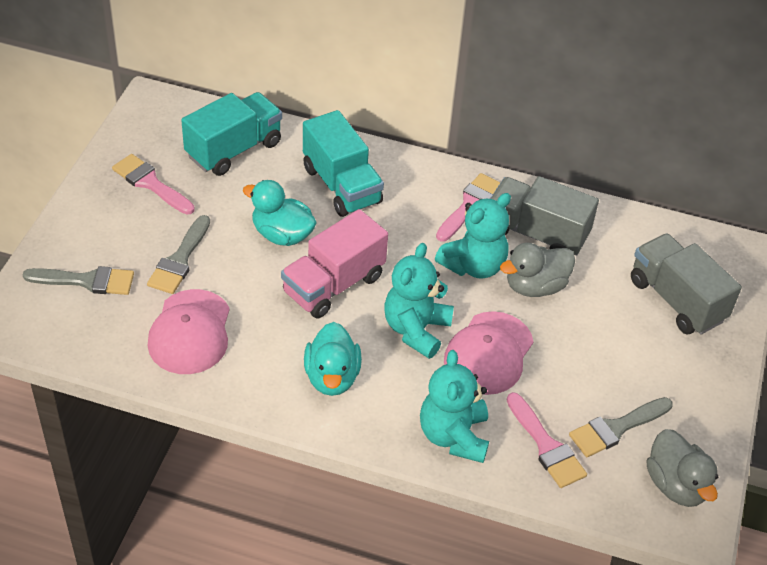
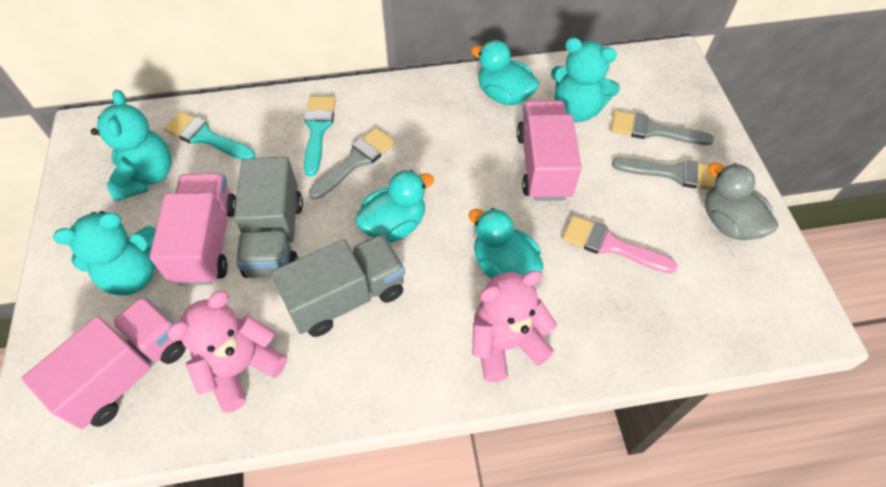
grey duck: [500,243,575,297] [647,429,719,507] = 2 -> [705,163,778,240] = 1
pink brush: [112,154,195,214] [436,173,501,242] [507,392,587,488] = 3 -> [563,215,678,274] = 1
pink cap: [148,289,230,374] [444,311,534,395] = 2 -> none = 0
pink teddy bear: none = 0 -> [167,291,287,413] [472,270,557,382] = 2
pink truck: [281,209,388,319] = 1 -> [22,296,186,429] [149,173,236,286] [517,100,582,201] = 3
turquoise brush: none = 0 -> [164,111,255,160] [304,96,336,176] = 2
turquoise duck: [243,180,317,246] [304,322,362,396] = 2 -> [355,170,434,242] [468,208,543,279] [471,40,539,105] = 3
turquoise truck: [181,92,282,176] [303,110,384,217] = 2 -> none = 0

